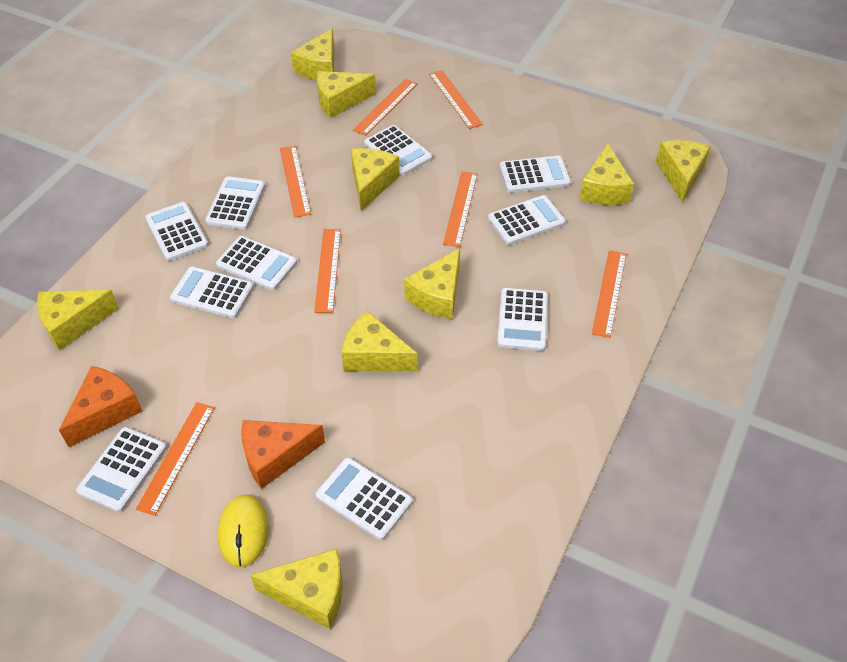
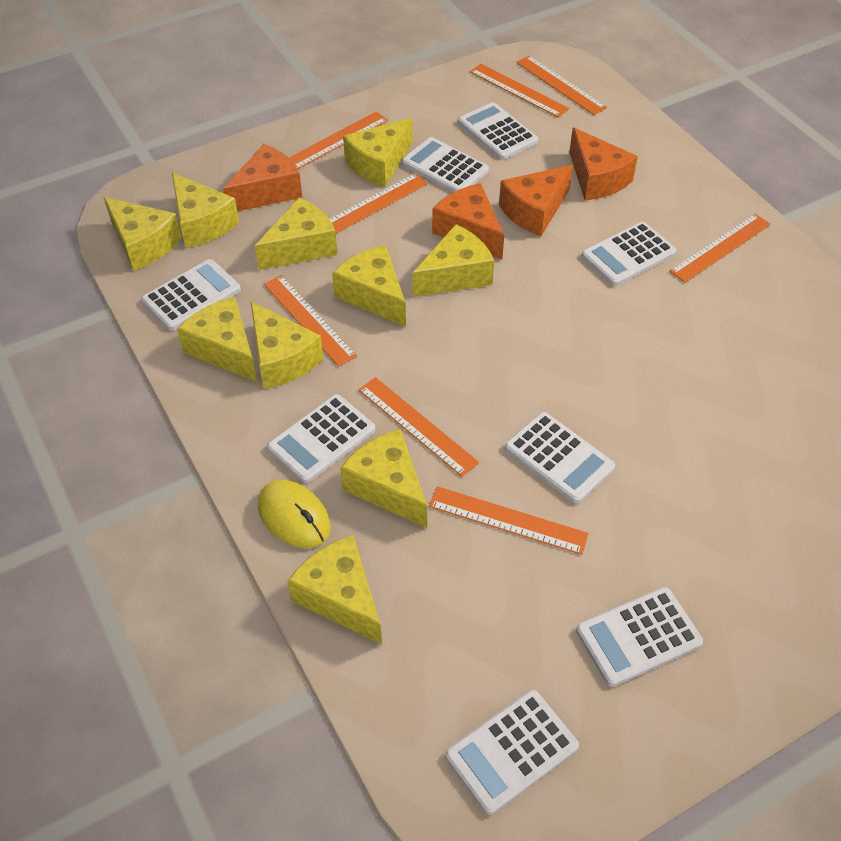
orange cheese: [59,366,143,447] [241,420,325,489] = 2 -> [223,144,302,211] [432,183,504,260] [499,165,573,236] [569,128,638,200] = 4
orange ruler: [136,402,215,516] [280,146,311,217] [314,229,341,313] [353,79,418,136] [429,70,483,129] [443,171,478,247] [592,250,626,338] = 7 -> [264,275,357,367] [289,112,388,169] [329,173,428,233] [358,377,479,477] [429,486,589,555] [470,64,569,118] [516,56,607,115] [669,214,771,283] = 8
white calculator: [76,427,167,512] [145,202,209,261] [170,266,254,318] [205,176,265,230] [216,236,297,291] [316,457,413,540] [364,125,432,176] [488,195,566,245] [497,288,548,351] [500,156,571,193] = 10 -> [141,259,241,331] [267,394,375,483] [402,137,489,192] [445,690,579,815] [458,102,538,160] [505,412,615,504] [576,587,703,687] [582,222,676,286] = 8
yellow cheese: [37,290,119,350] [250,548,343,629] [291,28,334,80] [316,71,376,118] [342,311,418,371] [351,148,400,211] [404,248,460,319] [579,143,634,205] [656,140,711,203] = 9 -> [104,197,181,271] [172,172,239,248] [177,296,257,382] [250,301,323,389] [255,198,337,270] [287,535,382,644] [332,245,406,327] [340,429,427,528] [343,118,413,187] [412,224,494,297] = 10

